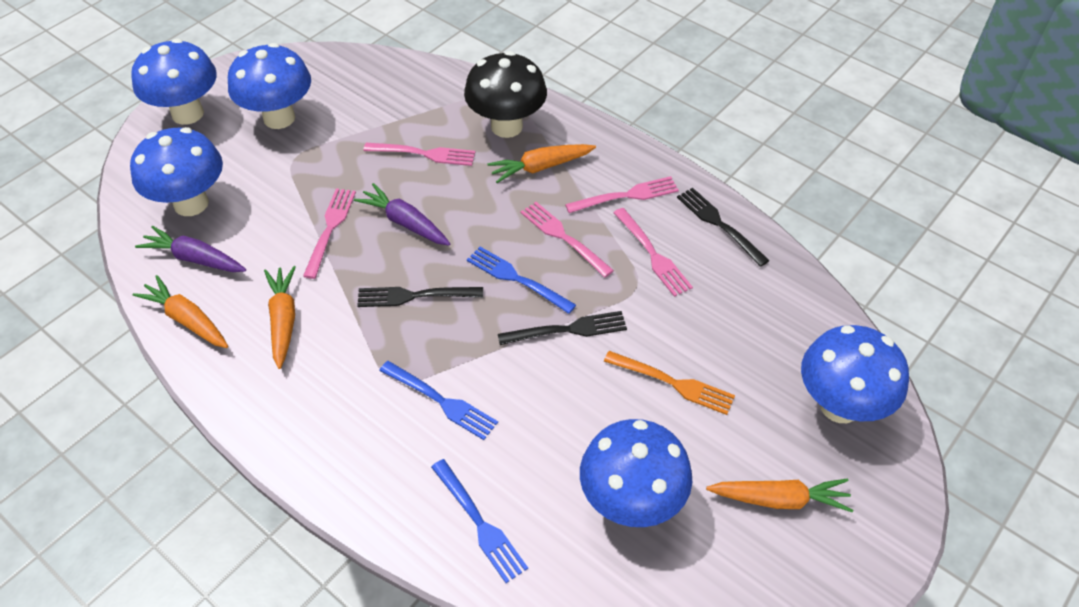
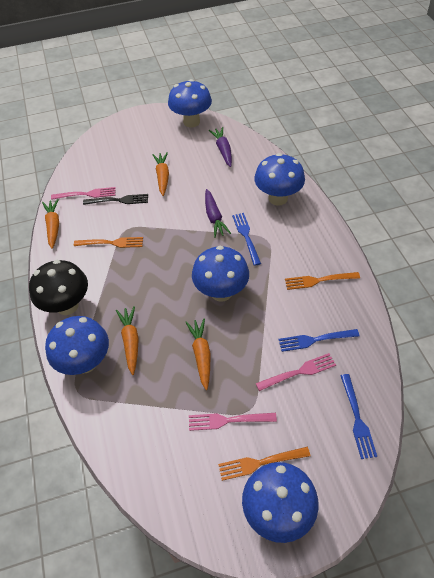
black fork: [357,287,483,307] [498,311,627,345] [677,188,770,267] = 3 -> [83,194,148,205] = 1
orange fork: [604,351,735,415] = 1 -> [74,237,143,248] [218,447,310,481] [285,272,360,290] = 3
pink fork: [303,188,356,279] [363,143,475,166] [521,202,614,277] [565,176,679,213] [613,208,693,297] = 5 -> [51,187,116,200] [189,413,277,431] [256,353,336,391] = 3

